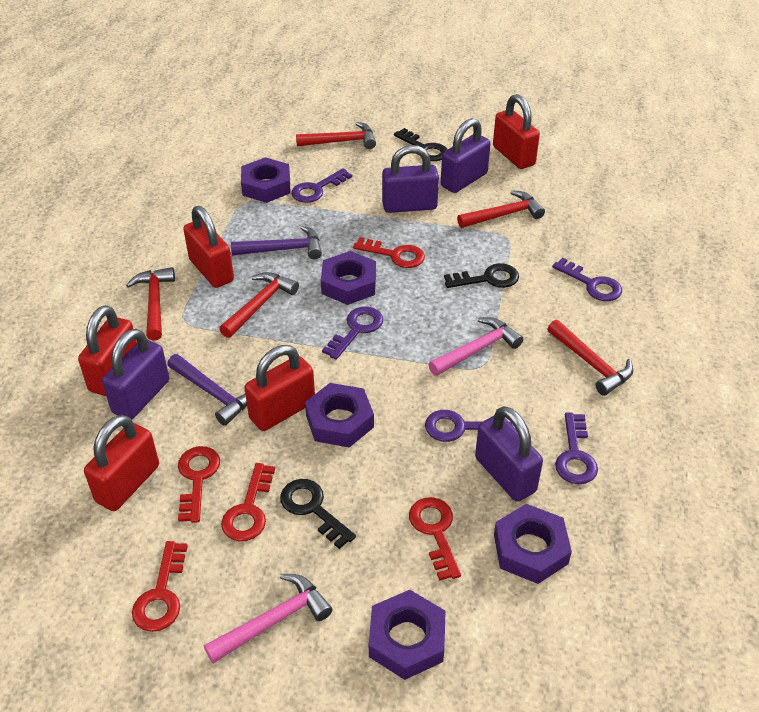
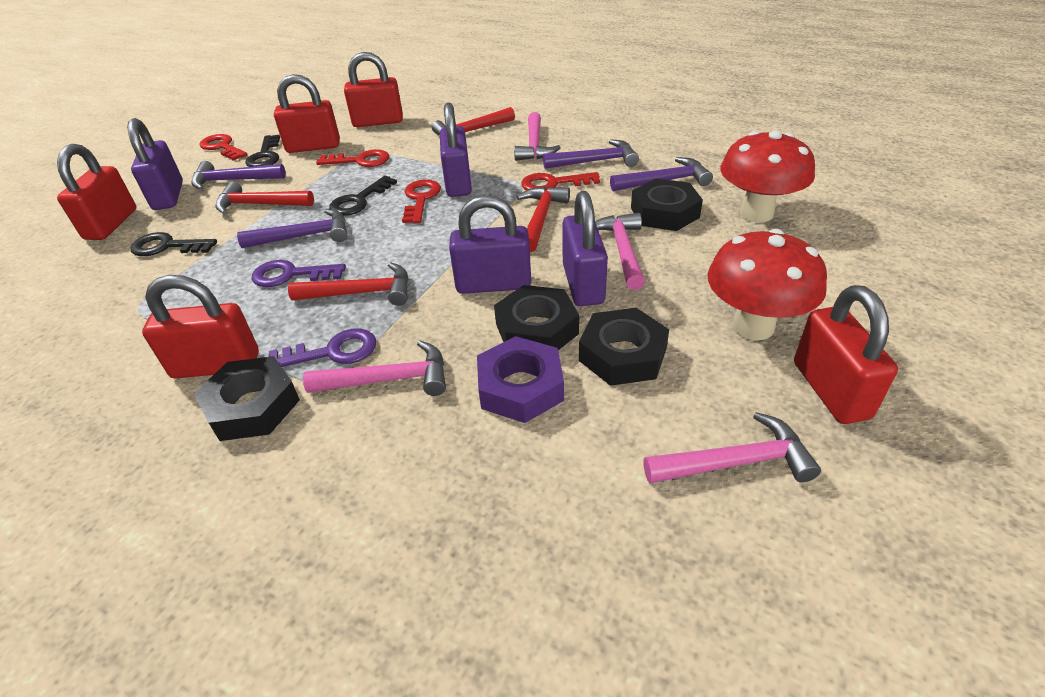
black nut: none = 0 -> [194,356,300,441] [494,285,579,350] [579,308,669,386] [631,178,703,231] = 4
pink hammer: [204,574,333,664] [428,317,523,376] = 2 -> [303,341,446,396] [514,112,561,161] [595,213,645,290] [643,412,821,483] = 4
purple hammer: [167,354,247,426] [231,226,322,259] = 2 -> [191,161,286,190] [237,209,347,248] [543,140,639,169] [610,157,713,191] = 4
purple key: [291,168,352,203] [322,307,383,360] [425,410,513,442] [552,258,622,301] [555,413,598,484] = 5 -> [252,260,346,287] [269,328,376,367] = 2
purple nut: [241,157,290,203] [305,383,374,448] [321,251,376,305] [369,590,446,680] [494,504,572,584] = 5 -> [477,336,564,423] = 1
red hammer: [126,267,175,341] [219,272,299,338] [296,122,376,149] [457,190,545,228] [547,320,633,396] = 5 -> [215,181,314,214] [288,262,409,306] [432,107,515,136] [517,186,570,252] = 4
red key: [132,541,188,632] [178,446,220,523] [221,463,275,541] [353,237,425,268] [409,497,461,581] = 5 -> [199,134,248,161] [316,149,389,167] [402,179,441,223] [521,172,600,190] = 4
red mushroom: none = 0 -> [708,229,827,340] [720,130,815,222] = 2

